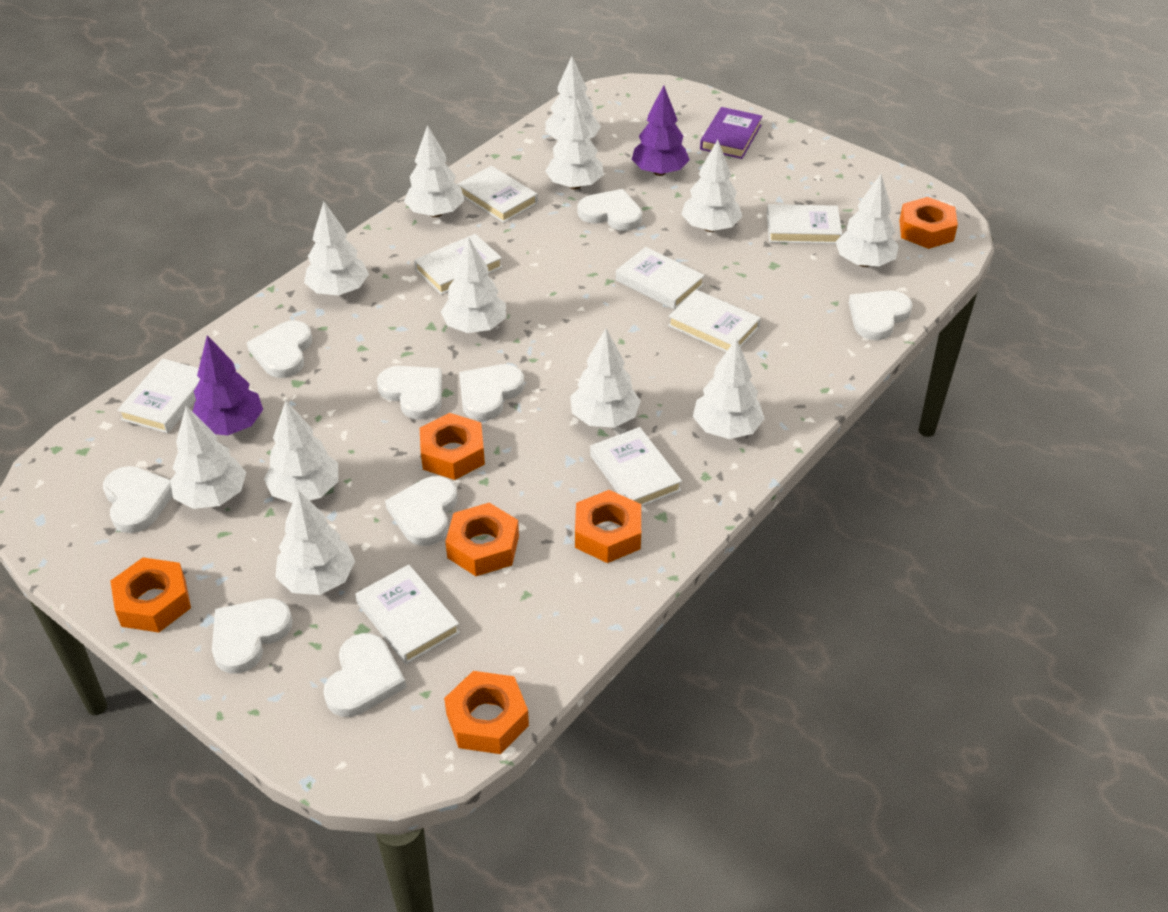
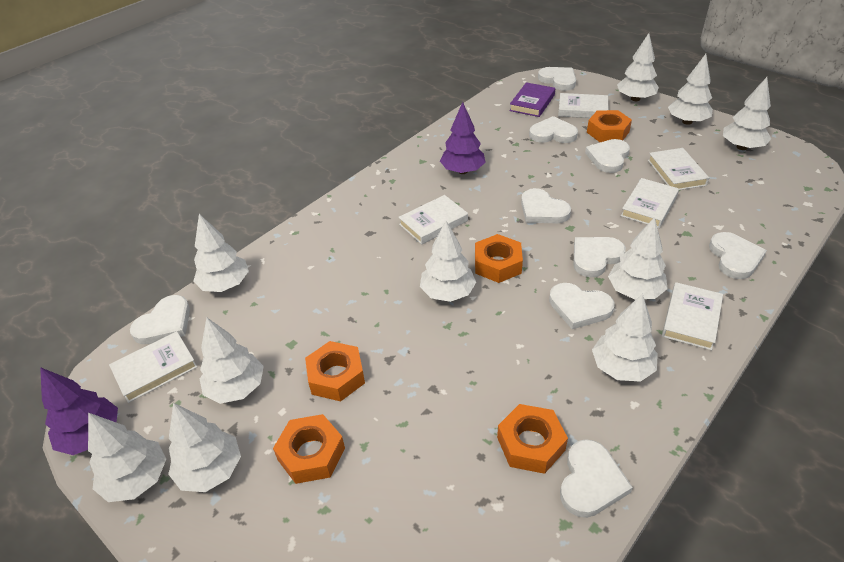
orange nut: [110,557,191,632] [420,413,485,480] [444,671,529,754] [445,503,519,576] [575,490,641,563] [899,197,958,249] = 6 -> [273,414,345,484] [305,341,365,401] [475,234,523,283] [497,404,568,474] [587,110,632,142] = 5
white book: [117,358,200,433] [355,565,460,664] [414,234,502,295] [457,166,538,223] [590,427,682,507] [616,247,705,310] [668,290,761,352] [766,204,842,244] = 8 -> [109,331,197,403] [398,195,468,245] [558,93,608,118] [621,178,679,228] [648,148,709,190] [662,282,723,350] = 6
white tree: [170,406,246,509] [264,401,338,503] [275,490,355,595] [304,202,369,296] [404,125,464,217] [441,237,506,333] [545,56,601,140] [545,98,604,190] [570,328,641,428] [681,140,743,232] [693,338,765,439] [836,174,899,267] = 12 -> [88,413,166,502] [168,403,241,492] [193,214,249,292] [200,318,264,404] [420,221,476,302] [592,294,658,382] [608,217,668,299] [617,33,659,101] [668,54,713,125] [723,77,771,150] = 10

